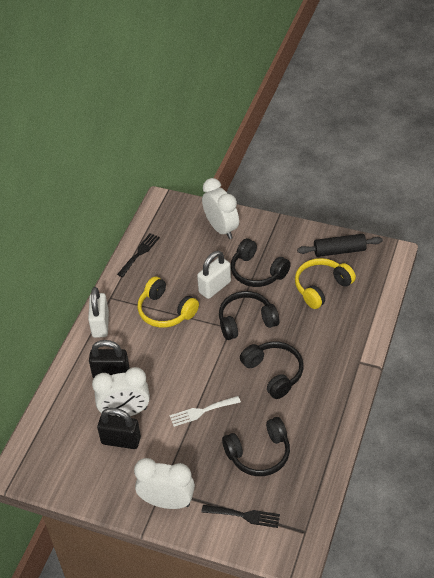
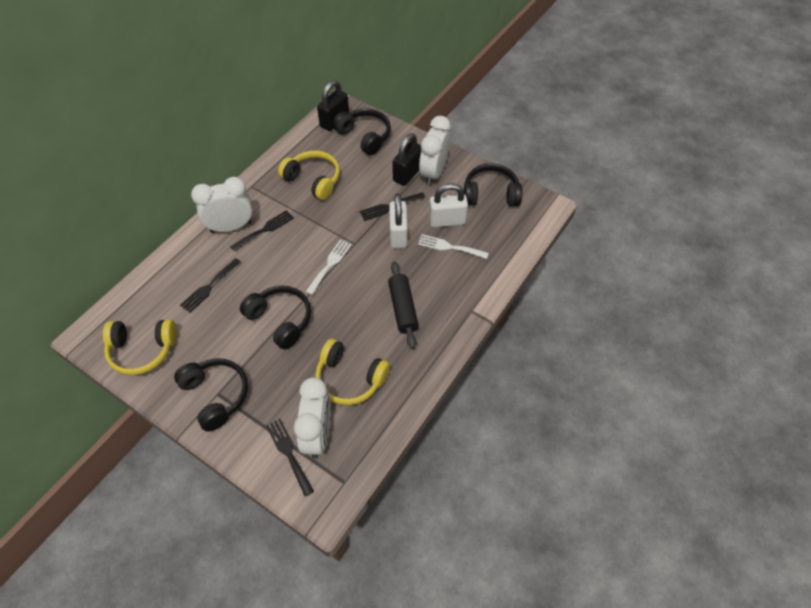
black fork: [117,233,160,277] [202,505,280,528] = 2 -> [180,258,241,313] [230,210,294,252] [266,419,314,496] [360,192,425,221] = 4
white fork: [169,396,241,427] = 1 -> [305,239,352,295] [418,234,489,259] = 2
yellow headphones: [137,277,199,328] [295,258,356,309] = 2 -> [103,320,177,375] [278,151,340,200] [315,339,390,405] = 3

